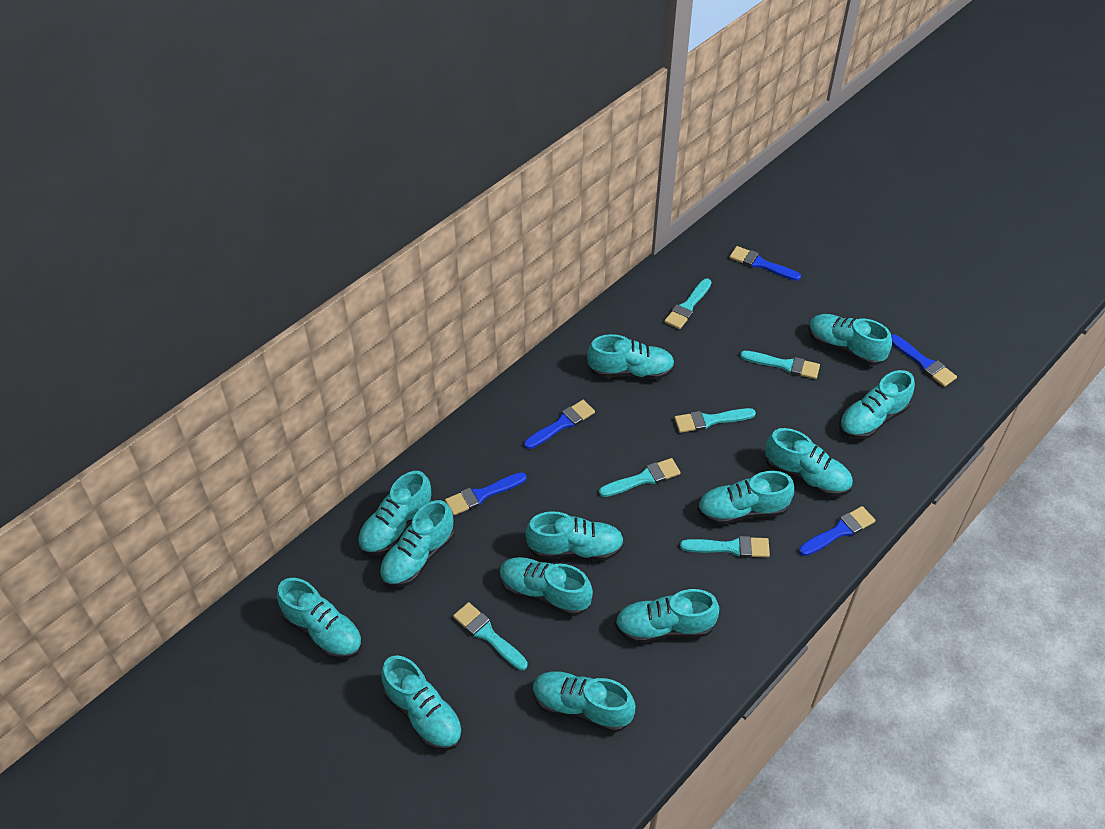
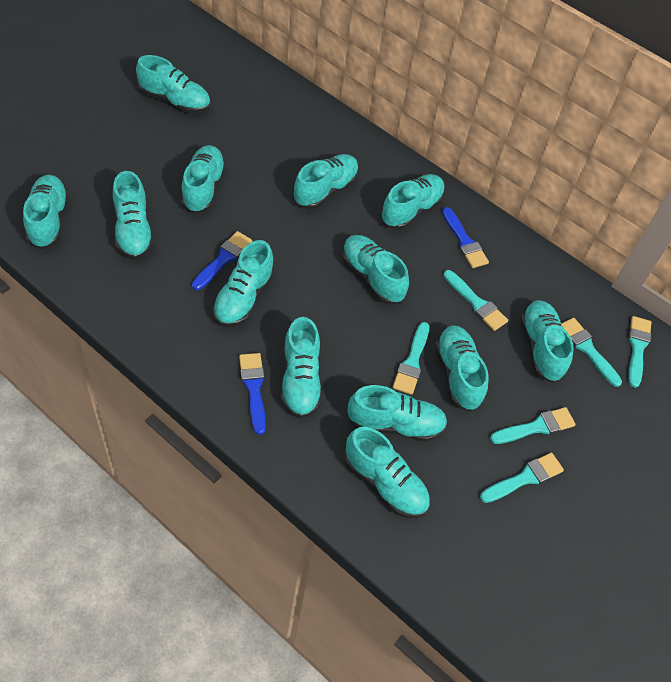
blue brush: [445,472,527,516] [524,400,595,449] [729,246,801,281] [799,506,875,556] [891,334,957,387] = 5 -> [192,231,252,290] [239,353,266,435] [442,207,489,268] = 3

